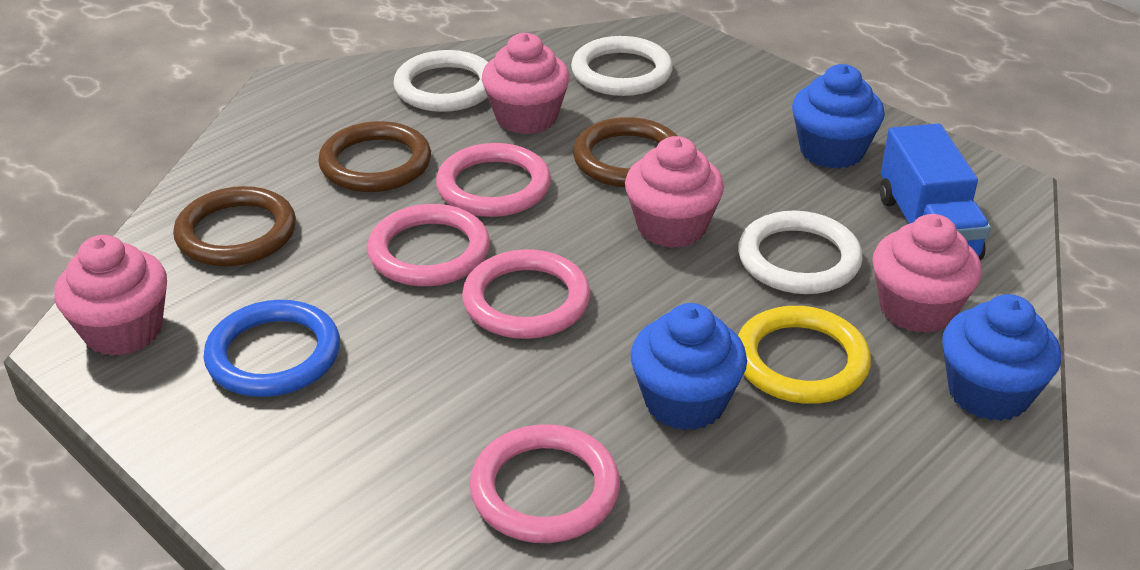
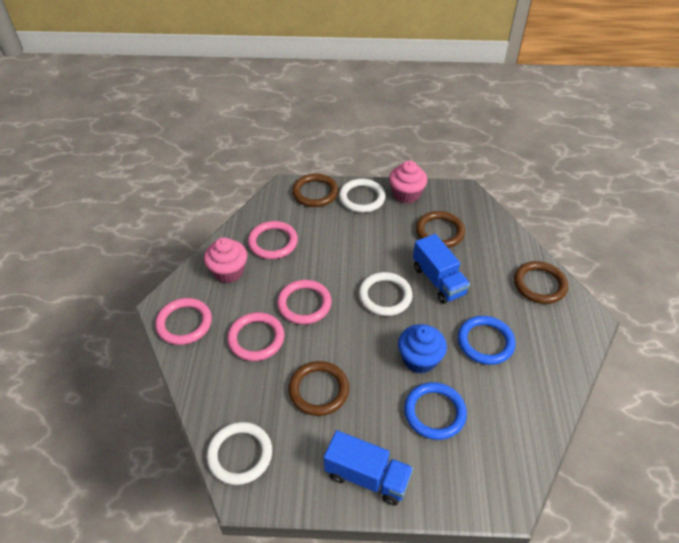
blue cupcake: [631,303,747,431] [792,64,885,169] [942,294,1061,421] = 3 -> [398,324,447,374] = 1
blue ring: [203,300,340,397] = 1 -> [404,382,467,440] [458,316,516,365] = 2
blue truck: [880,124,991,260] = 1 -> [324,430,413,506] [413,234,470,304] = 2
brown ring: [173,186,296,266] [318,121,431,192] [573,117,677,188] = 3 -> [288,361,349,416] [292,174,338,207] [416,211,465,248] [514,261,568,304] = 4
pink cupcake: [54,235,167,356] [482,33,570,134] [625,136,724,248] [872,214,982,333] = 4 -> [204,237,247,283] [389,161,427,203] = 2
yellow ring: [738,306,871,404] = 1 -> none = 0

